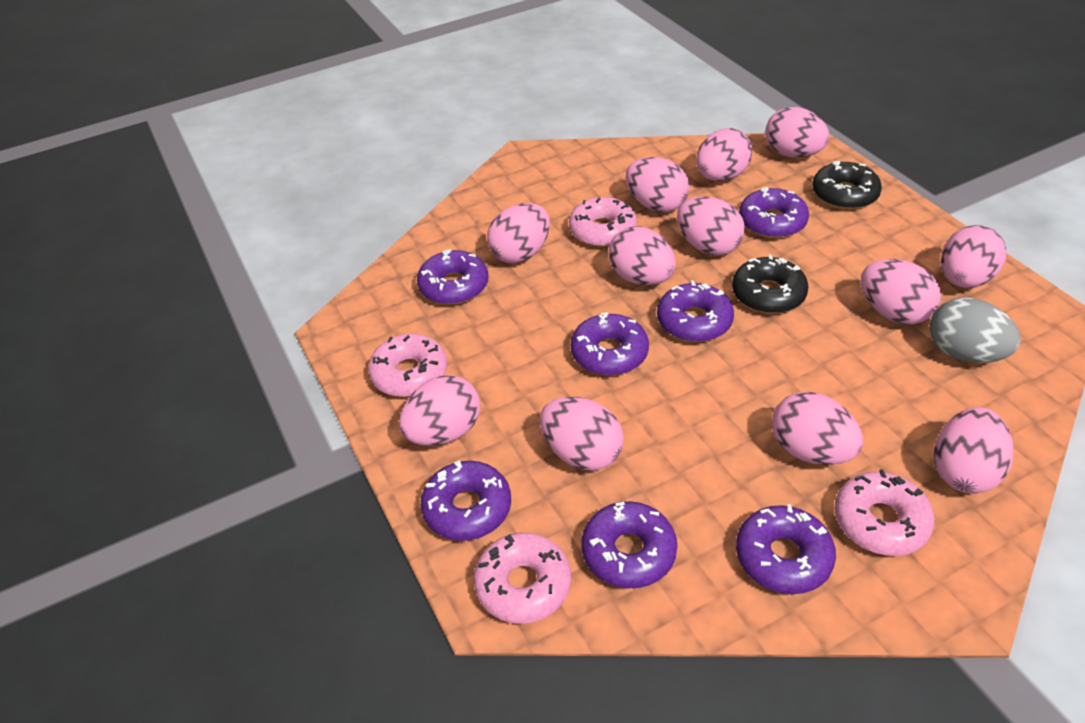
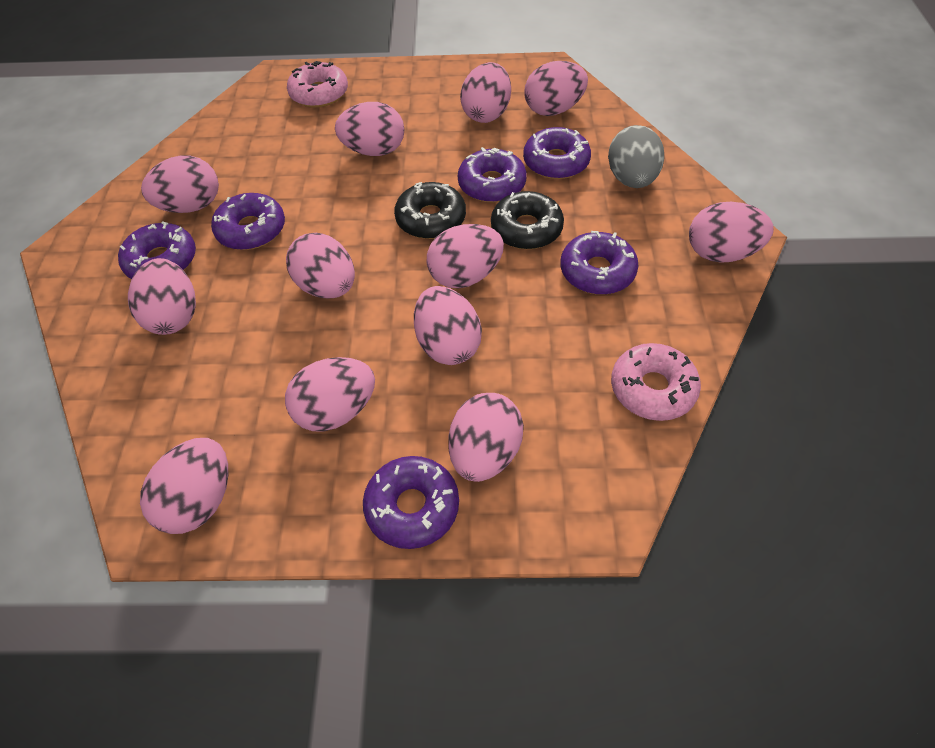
pink donut: [368,334,447,397] [474,533,571,624] [569,197,637,247] [834,470,934,556] = 4 -> [287,61,348,108] [611,343,701,421] = 2
purple donut: [417,249,488,305] [421,460,511,541] [571,312,649,375] [581,501,677,588] [657,280,734,342] [736,504,836,594] [739,187,809,238] = 7 -> [118,221,196,279] [211,193,285,250] [363,456,459,549] [458,147,527,202] [523,127,591,179] [560,231,639,295] = 6

